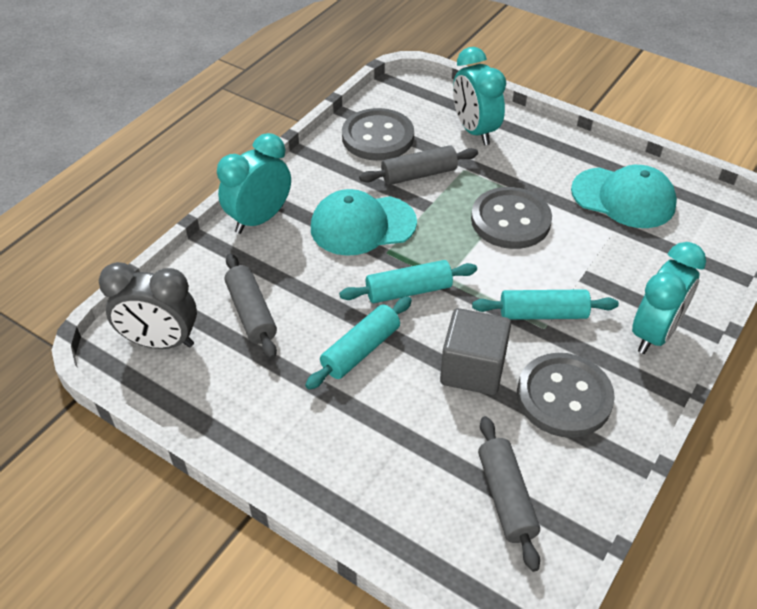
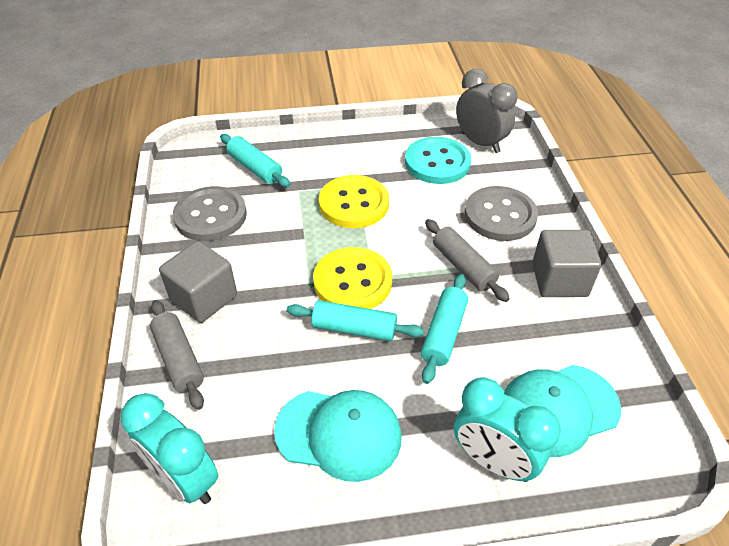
grey button: [342,108,414,161] [471,187,552,249] [517,353,615,438] = 3 -> [173,186,247,241] [465,186,538,241] = 2
grey cube: [440,308,511,395] = 1 -> [159,241,237,323] [532,230,601,297] = 2
grey rolling pin: [225,254,277,359] [359,145,478,185] [478,416,540,572] = 3 -> [150,300,204,410] [425,219,510,302] = 2
turquoise button: none = 0 -> [405,137,471,184] = 1
turquoise clock: [217,133,291,234] [453,47,506,145] [632,242,706,354] = 3 -> [121,393,218,504] [454,377,561,482] = 2
yellow button: none = 0 -> [313,247,392,309] [319,175,389,228] = 2

